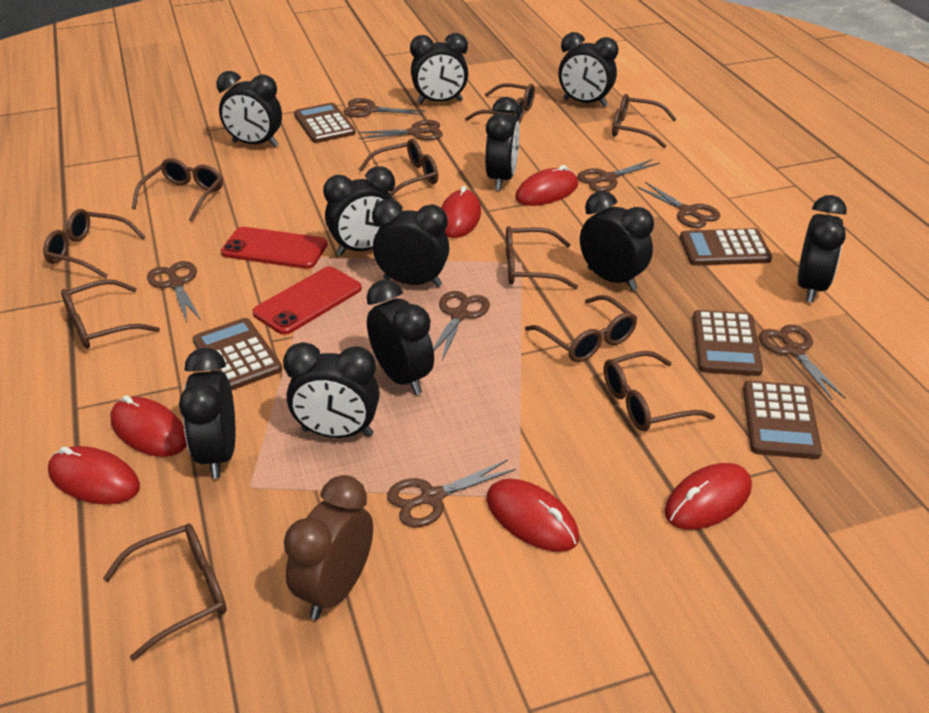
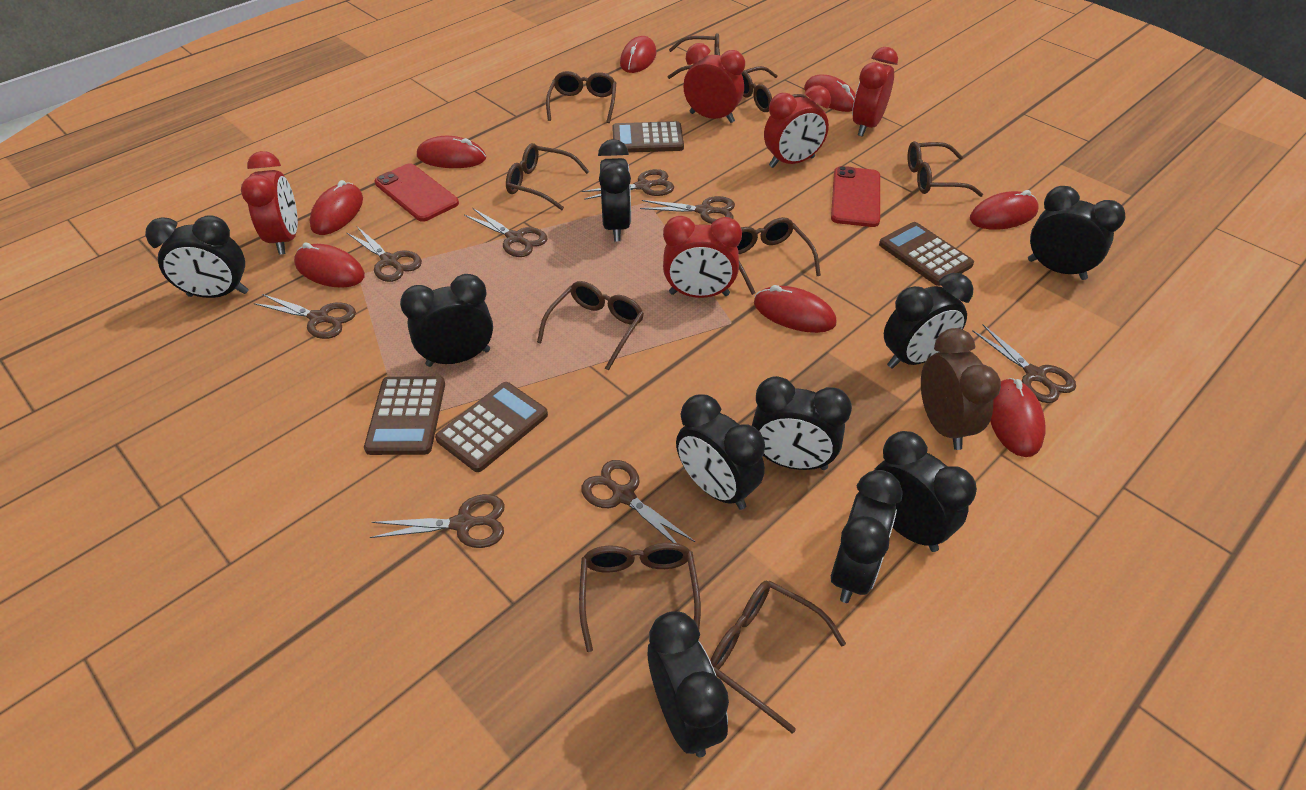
black clock: [179,348,235,478] [216,71,282,147] [283,342,380,438] [323,166,395,256] [367,280,434,395] [372,199,449,287] [410,33,468,104] [485,97,520,190] [558,32,618,107] [580,191,654,291] [798,195,847,303] = 11 -> [145,215,249,298] [400,274,493,367] [598,139,631,241] [648,612,729,757] [676,394,765,510] [752,376,852,470] [831,470,903,603] [874,431,977,552] [884,273,974,369] [1028,186,1125,280] = 10
brown calculator: [193,318,282,390] [294,103,356,143] [680,228,772,266] [693,310,763,376] [743,381,822,459] = 5 -> [364,376,445,455] [435,382,548,472] [612,121,684,153] [879,222,974,286] = 4
brown glasses: [43,209,145,278] [61,279,160,349] [103,524,227,661] [132,158,223,222] [358,139,438,196] [465,83,535,123] [506,226,578,289] [525,295,637,362] [604,351,715,431] [612,94,676,148] = 10 -> [506,143,589,210] [537,281,644,371] [546,71,616,123] [579,542,701,652] [668,33,720,79] [710,580,846,733] [737,217,821,295] [742,66,808,112] [907,141,983,197] = 9
red clock: none = 0 -> [241,151,298,255] [663,216,742,298] [683,43,745,123] [764,85,831,168] [852,47,898,137] = 5
red mouse: [48,446,140,505] [110,395,187,457] [441,186,481,238] [486,478,579,552] [515,165,578,206] [665,463,752,530] = 6 -> [294,242,365,288] [310,180,363,235] [417,136,486,168] [620,36,657,73] [754,285,837,333] [804,75,856,112] [970,190,1039,230] [990,378,1045,457] = 8

